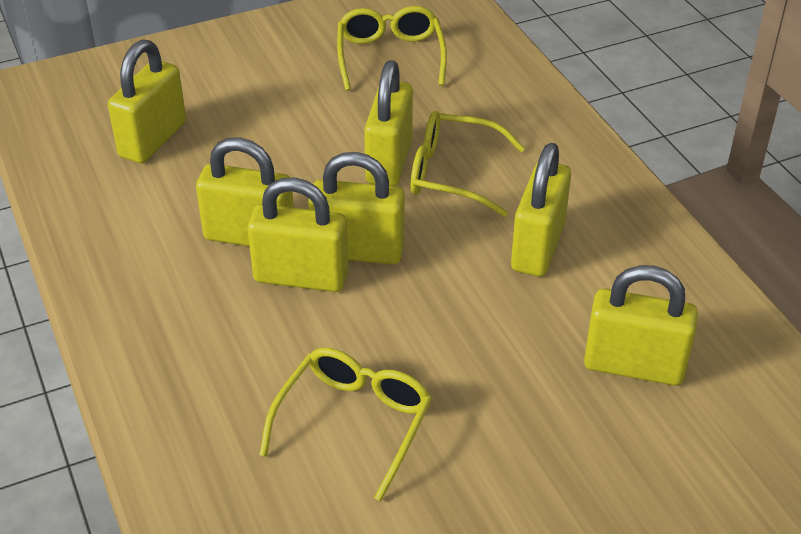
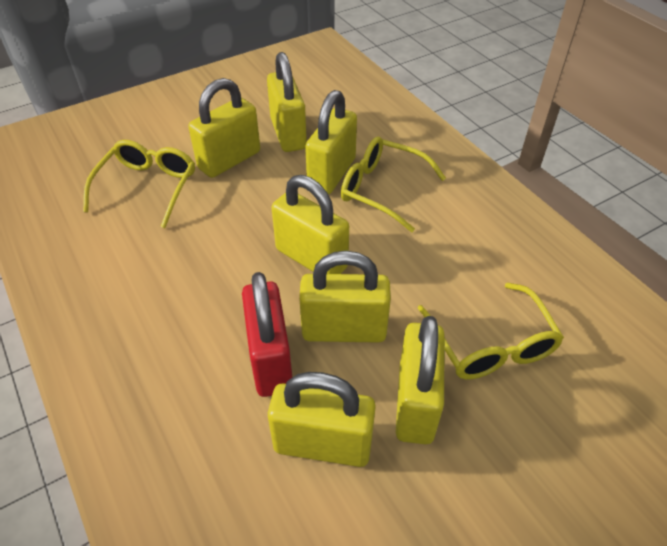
red padlock: none = 0 -> [242,272,292,397] = 1

